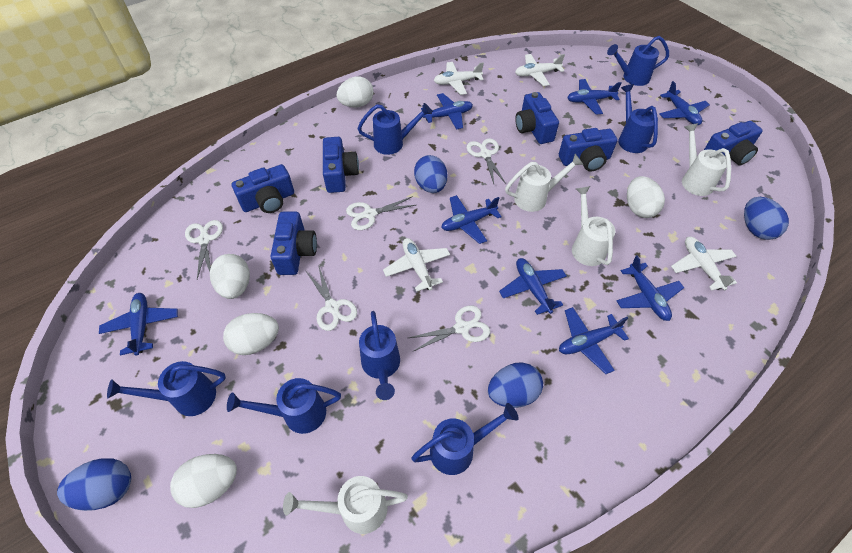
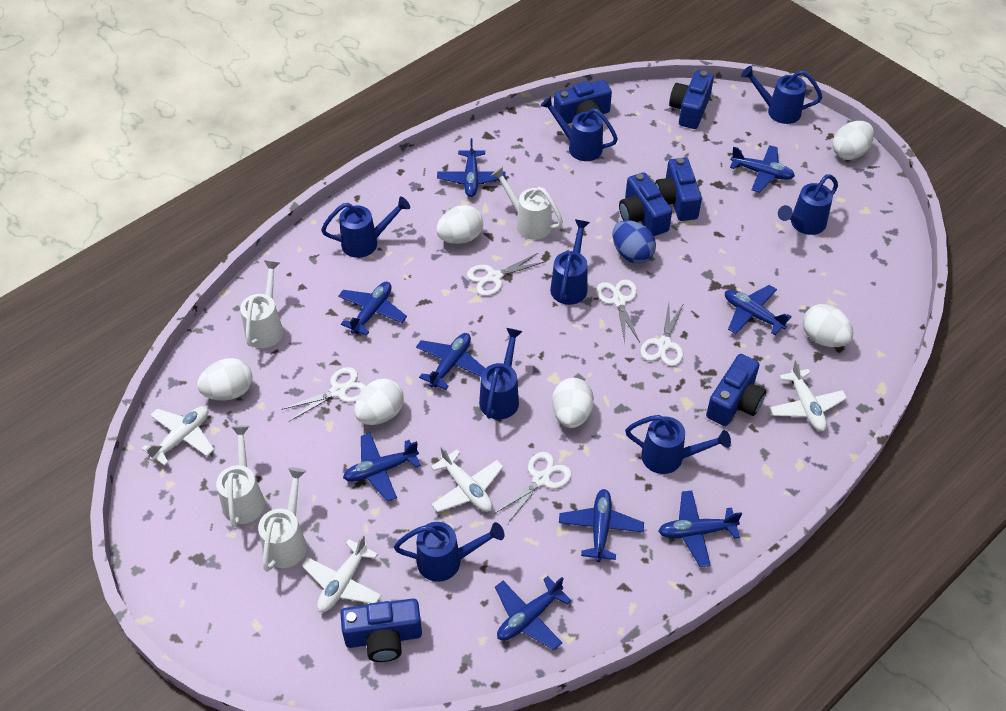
blue egg: [57,458,131,511] [414,155,447,193] [488,362,543,408] [744,197,789,240] = 4 -> [613,220,656,264] = 1
blue plane: [99,293,178,356] [421,93,473,130] [441,195,502,244] [499,258,567,315] [559,307,629,374] [567,79,622,115] [617,255,684,321] [659,81,710,125] = 8 -> [338,282,407,336] [343,433,421,502] [416,333,485,390] [437,138,505,197] [495,576,571,650] [559,489,644,562] [658,491,742,567] [725,285,792,335] [730,145,795,193] = 9
blue watering can: [107,361,226,416] [227,378,341,434] [357,103,432,155] [359,311,400,400] [411,403,519,475] [607,36,669,86] [618,84,658,153] = 7 -> [321,196,410,258] [394,522,504,582] [479,328,523,419] [540,96,618,161] [550,219,590,305] [625,415,731,474] [741,66,822,124] [778,174,838,235] = 8
white egg: [170,454,237,508] [210,254,250,299] [223,313,279,355] [336,77,373,108] [627,176,665,218] = 5 -> [197,358,253,401] [354,379,404,425] [436,205,483,244] [552,378,594,428] [803,304,853,347] [833,121,874,160] = 6

